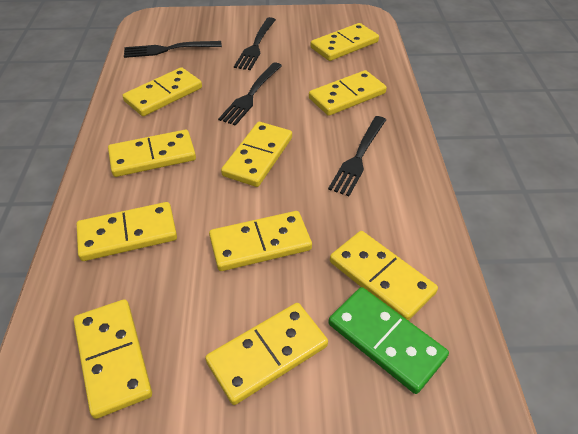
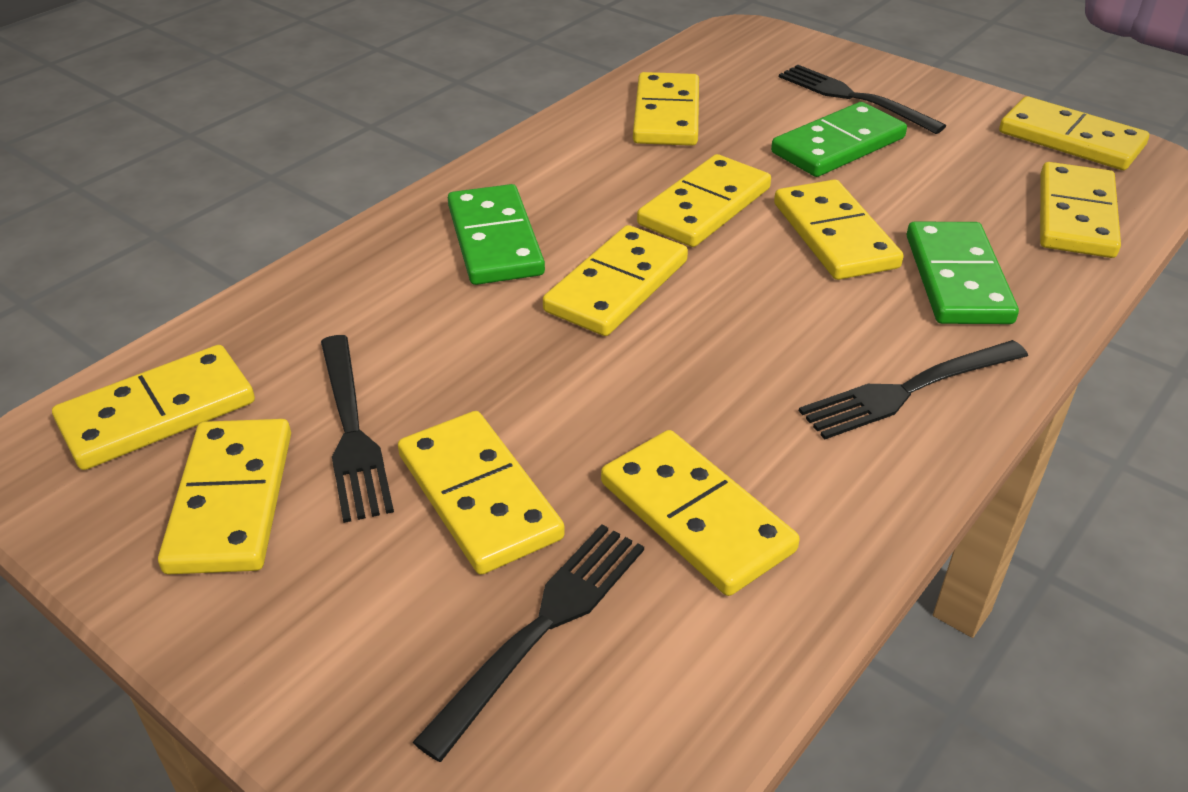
green domino: [328,287,449,394] = 1 -> [448,184,545,285] [771,102,907,177] [907,222,1019,324] = 3

